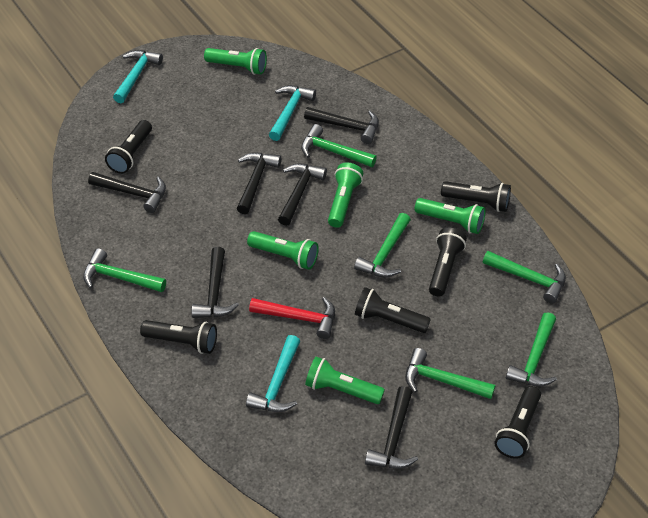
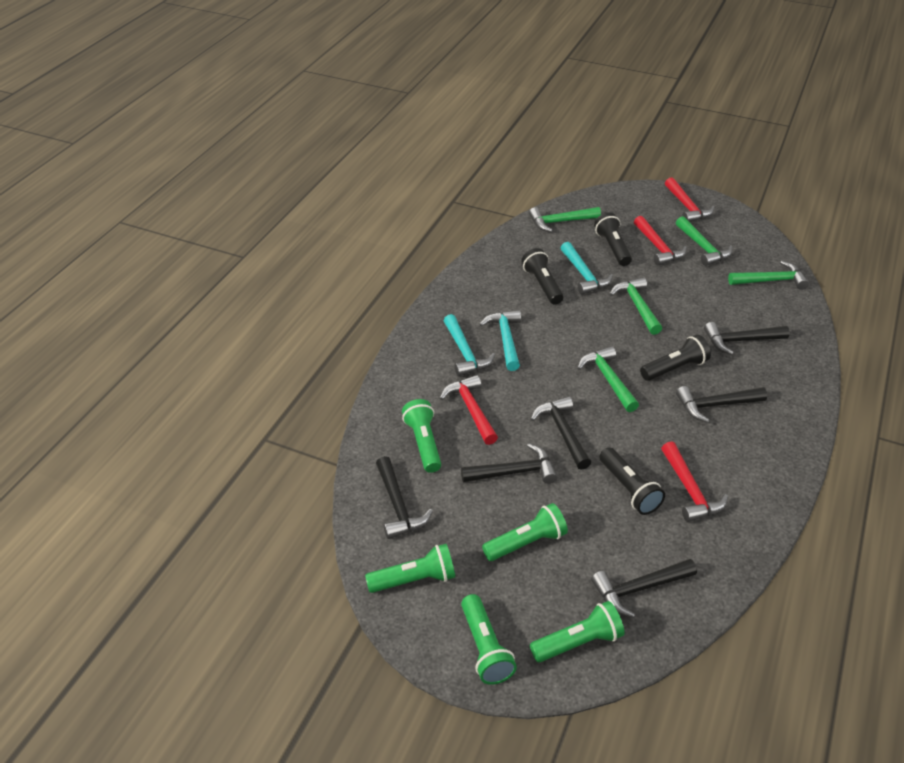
black flashlight: [105,120,152,174] [140,320,217,354] [355,287,431,333] [429,228,467,297] [441,181,511,212] [495,386,541,459] = 6 -> [521,248,563,304] [594,213,632,266] [599,447,665,515] [640,335,711,381] = 4
green hammer: [83,248,166,292] [301,124,377,167] [354,213,411,278] [405,348,495,399] [483,251,566,303] [506,312,557,387] = 6 -> [529,207,601,232] [577,346,639,412] [610,277,662,335] [676,216,732,266] [728,261,809,290] = 5
red hammer: [249,297,335,339] = 1 -> [440,375,498,445] [634,216,687,266] [661,441,728,522] [665,177,715,222] = 4

